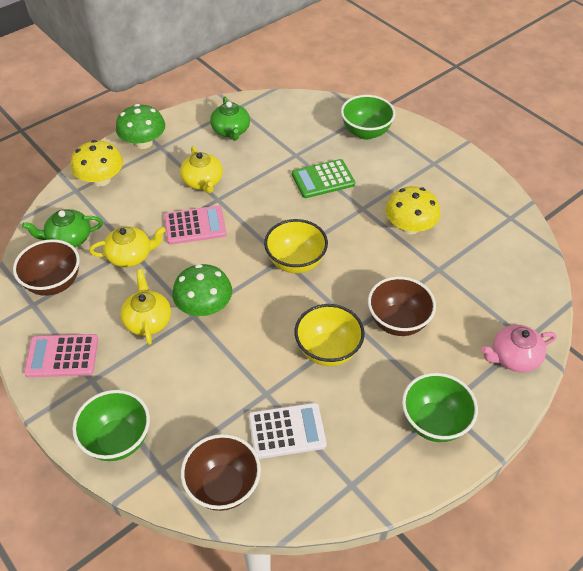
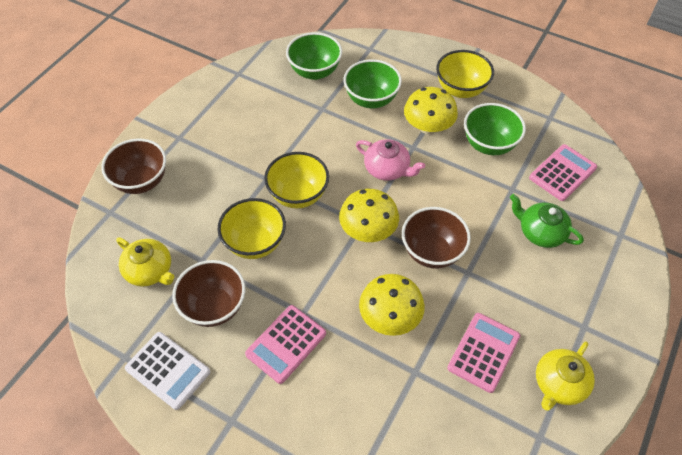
green calculator: [292,159,355,198] = 1 -> none = 0
green mushroom: [116,104,165,149] [172,264,232,316] = 2 -> none = 0
green teapot: [22,209,103,248] [210,97,250,141] = 2 -> [510,194,584,248] = 1
pink calculator: [24,334,98,378] [164,206,227,245] = 2 -> [245,305,326,384] [447,313,520,393] [529,144,597,201] = 3
yellow bowl: [264,219,328,273] [295,304,365,366] = 2 -> [218,198,286,259] [264,152,329,208] [436,50,494,98] = 3
yellow mushroom: [71,140,123,187] [385,186,440,234] = 2 -> [339,189,399,242] [359,274,425,336] [404,87,458,134] = 3
yellow teapot: [89,226,166,267] [121,269,171,345] [180,146,223,193] = 3 -> [116,238,175,287] [536,342,595,410] = 2

